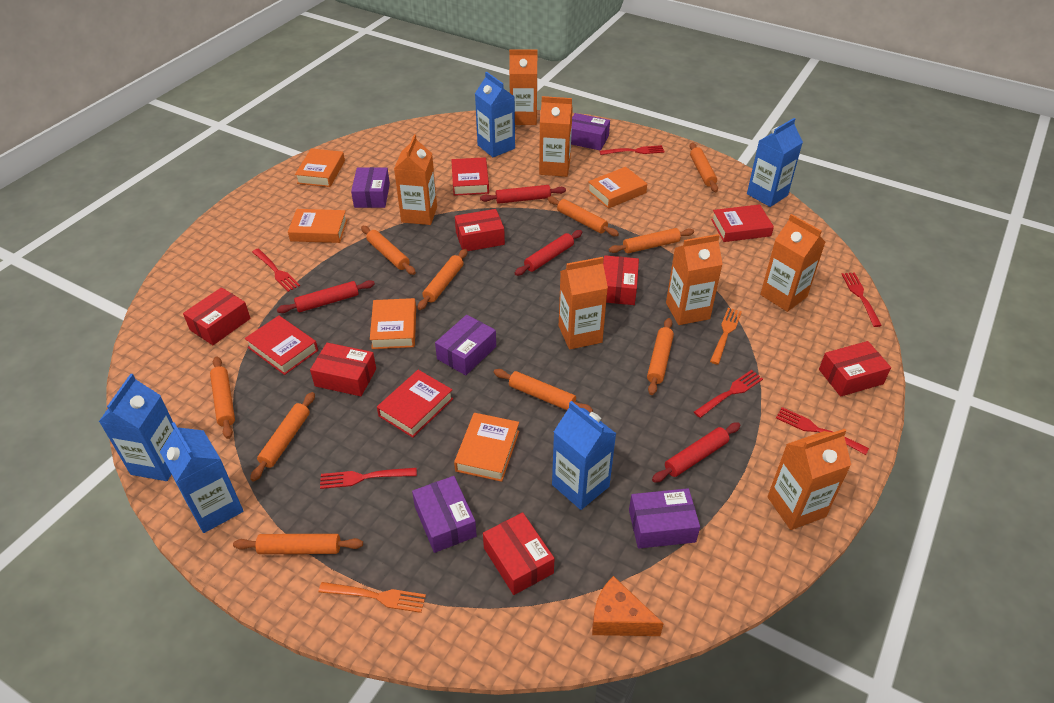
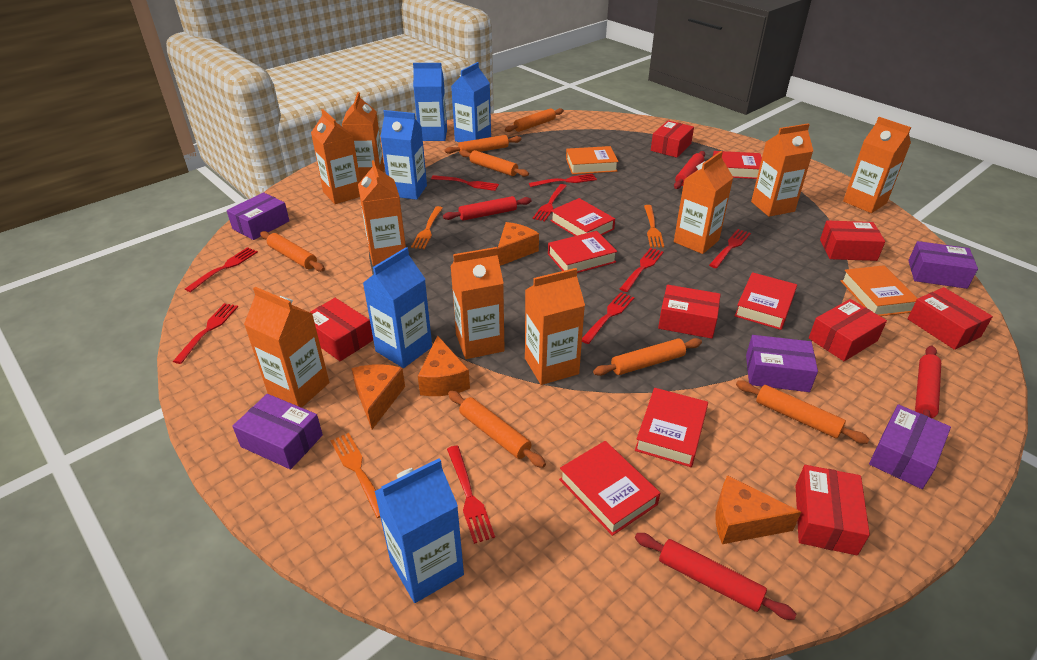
orange book: [288,209,347,243] [295,149,345,187] [370,298,416,349] [454,413,519,482] [587,167,647,209] = 5 -> [566,146,619,174] [841,265,918,316] = 2
orange carton: [394,134,437,225] [509,49,537,125] [539,96,573,177] [559,257,608,350] [666,234,723,325] [760,214,826,312] [767,429,851,530] = 7 -> [244,287,329,408] [311,109,360,204] [342,92,384,181] [358,160,406,266] [450,247,505,359] [525,268,585,385] [674,151,733,254] [751,123,813,217] [843,117,911,213] = 9
orange cheese: [592,576,664,636] = 1 -> [351,364,405,429] [418,335,470,396] [497,222,539,266] [716,475,801,544] = 4
orange fork: [318,582,426,613] [710,308,742,364] = 2 -> [330,433,380,518] [411,206,443,249] [644,205,664,247] = 3
orange rolling pin: [210,356,235,439] [233,534,363,554] [250,392,315,482] [361,226,416,275] [418,249,467,310] [493,369,593,412] [547,196,619,236] [609,228,694,253] [647,318,674,395] [689,143,718,192] = 10 -> [260,231,325,272] [445,135,521,154] [448,391,546,468] [460,150,529,177] [505,108,564,132] [593,338,702,376] [736,381,870,444] = 7
red book: [245,315,318,375] [377,370,453,438] [451,157,489,196] [711,204,774,242] = 4 -> [548,231,617,273] [551,198,615,236] [559,441,660,536] [635,388,708,467] [713,151,762,179] [735,272,797,330] = 6
red box: [183,287,251,345] [310,343,376,396] [455,209,505,251] [483,512,555,595] [603,255,639,305] [819,341,891,397] = 6 -> [310,298,373,361] [651,120,694,158] [658,285,721,339] [796,465,870,555] [809,299,887,361] [820,220,885,261] [908,287,993,350] = 7
red fork: [252,248,300,292] [320,468,417,489] [599,145,665,155] [694,370,763,418] [776,407,869,455] [841,272,882,327] = 6 -> [173,303,238,364] [185,247,258,292] [431,175,499,191] [447,446,495,544] [529,174,597,187] [533,184,567,221] [582,292,634,344] [620,248,664,292] [709,229,751,268] = 9

